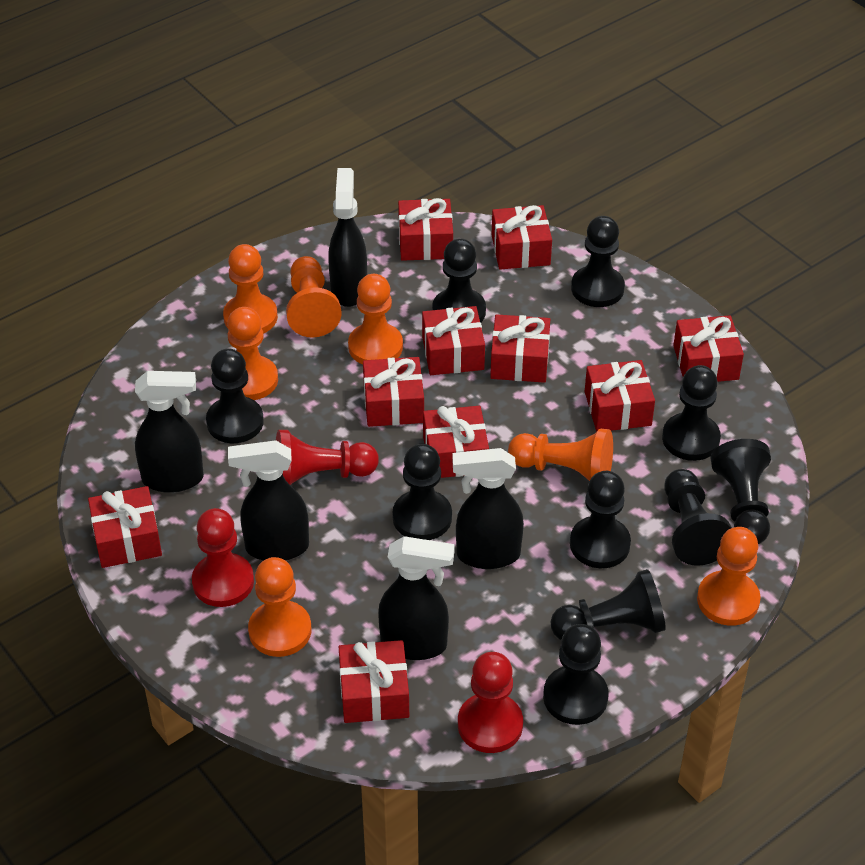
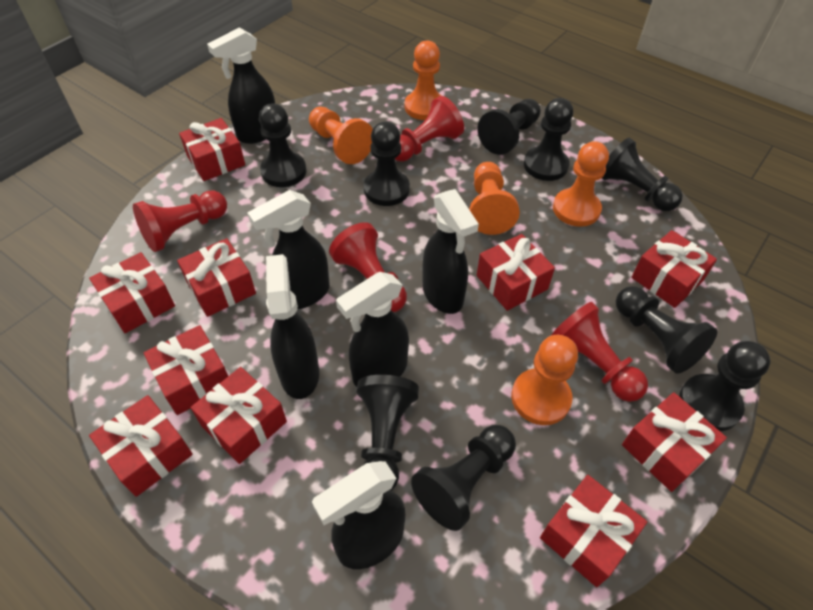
black pawn: [206,348,264,443] [392,444,452,540] [432,238,486,322] [543,624,609,725] [550,569,666,640] [570,471,631,568] [571,216,625,307] [662,365,721,461] [664,469,732,566] [710,439,771,544] = 10 -> [259,103,306,187] [357,375,419,491] [364,122,410,206] [411,425,516,531] [478,99,541,155] [524,98,573,181] [602,138,683,211] [616,286,717,374] [679,341,771,431] = 9
black spray bottle: [135,371,204,493] [228,440,309,560] [328,168,367,307] [378,536,455,660] [452,448,524,569] = 5 -> [207,27,275,144] [247,190,330,309] [266,254,319,399] [312,461,405,569] [336,272,409,387] [422,189,479,314] = 6
orange pawn: [223,244,278,334] [227,307,278,400] [248,557,311,657] [286,256,342,338] [348,274,403,364] [508,429,613,481] [697,527,761,626] = 7 -> [309,107,373,164] [405,41,442,120] [469,162,520,235] [511,335,578,425] [553,141,609,227] = 5
red pawn: [192,508,254,607] [276,430,379,485] [458,652,523,753] = 3 -> [133,190,227,252] [329,222,407,312] [395,96,464,162] [551,302,648,402] = 4

